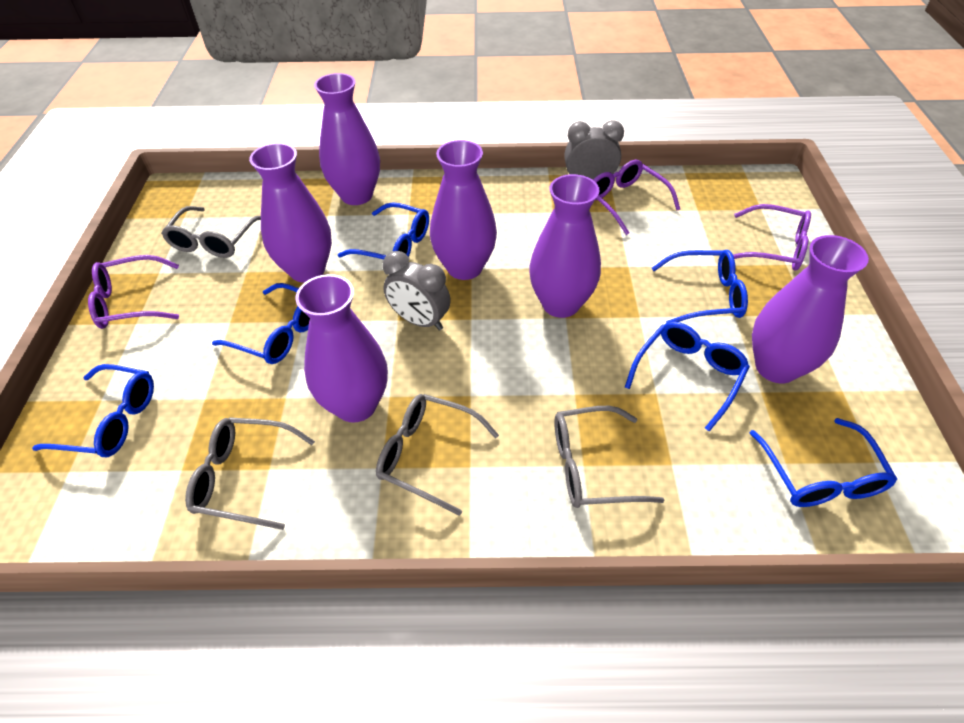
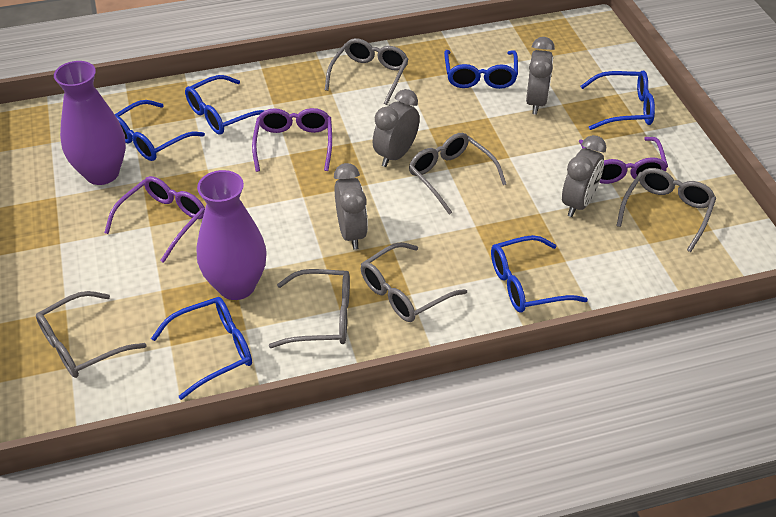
grey clock: [383,251,451,331] [565,120,624,180] = 2 -> [334,163,368,249] [373,89,420,167] [526,37,555,115] [562,135,606,217] = 4
grey glasses: [161,206,261,258] [185,417,315,530] [376,394,499,516] [554,406,664,508] = 4 -> [36,291,147,378] [269,269,350,348] [325,38,409,105] [361,242,467,322] [409,133,506,214] [616,168,716,252] = 6
purple vase: [249,143,332,282] [295,274,388,423] [314,73,380,205] [430,140,497,280] [529,174,601,318] [752,235,869,384] = 6 -> [54,61,126,185] [197,170,267,300] = 2

